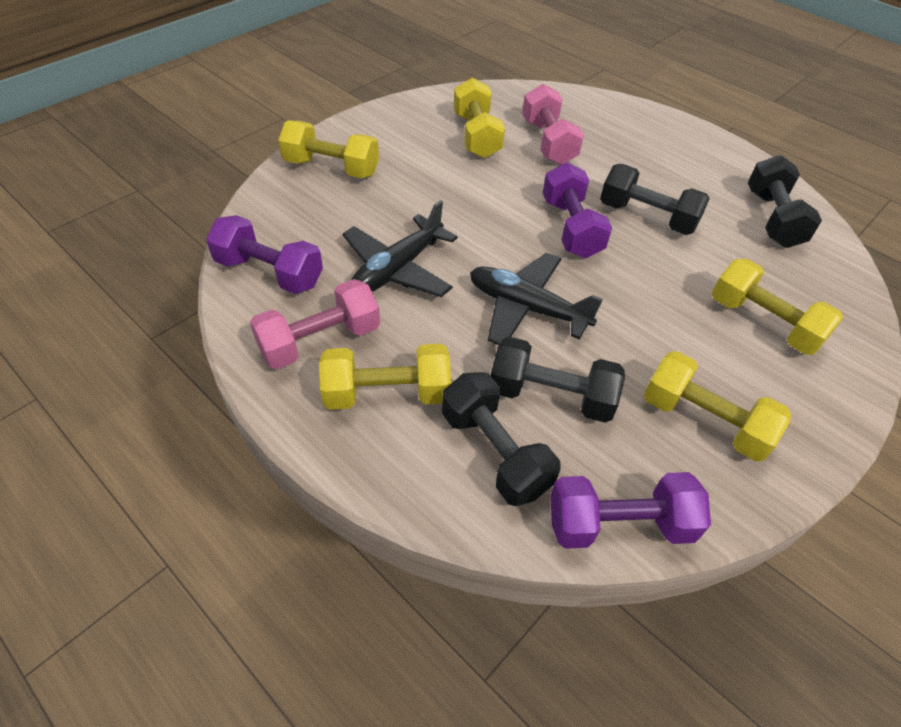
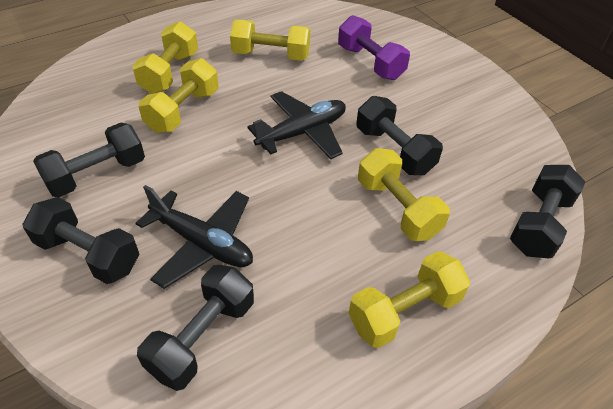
black dumbbell: [442,372,560,506] [491,337,625,423] [600,164,710,235] [748,155,822,248] = 4 -> [23,197,139,284] [33,123,145,197] [137,265,254,391] [356,96,443,175] [510,165,586,259] = 5
pink dumbbell: [250,279,380,369] [522,84,584,165] = 2 -> none = 0
purple dumbbell: [206,215,323,294] [543,162,612,258] [550,472,711,549] = 3 -> [338,15,410,80] = 1

